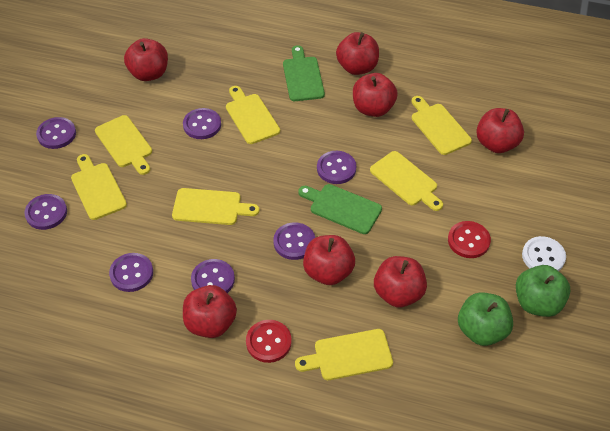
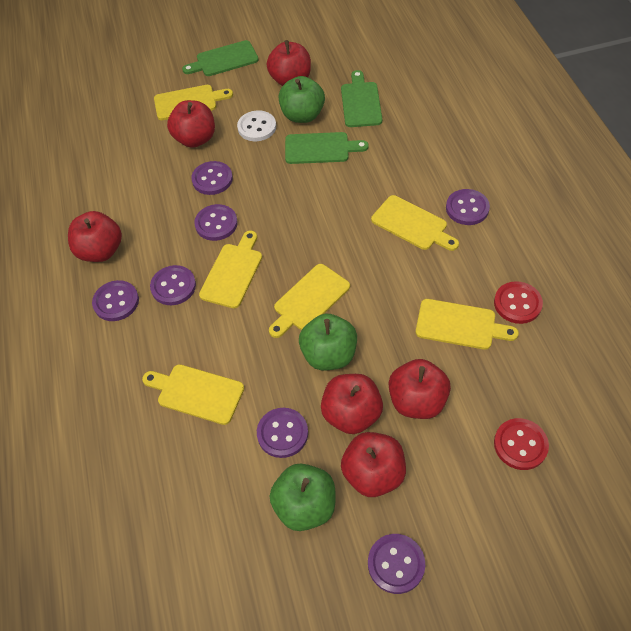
green apple: [458,292,513,346] [516,265,570,317] = 2 -> [270,463,335,531] [279,76,325,123] [299,314,357,370] = 3
green cutting board: [283,45,325,101] [298,184,382,234] = 2 -> [182,40,259,76] [285,132,369,164] [341,70,382,127] = 3
red apple: [124,38,168,81] [183,285,237,338] [303,235,355,285] [336,32,379,75] [353,73,398,117] [374,256,427,307] [476,108,524,153] = 7 -> [68,211,122,262] [167,100,215,148] [267,40,311,86] [321,374,383,434] [341,432,406,497] [389,359,451,419] = 6
yellow cutting board: [71,154,127,220] [95,115,152,175] [172,188,259,225] [226,86,280,144] [295,329,393,380] [370,151,443,211] [412,96,472,155] = 7 -> [142,364,244,425] [154,85,233,120] [199,231,262,308] [269,264,350,338] [371,195,459,251] [416,299,519,350] = 6

